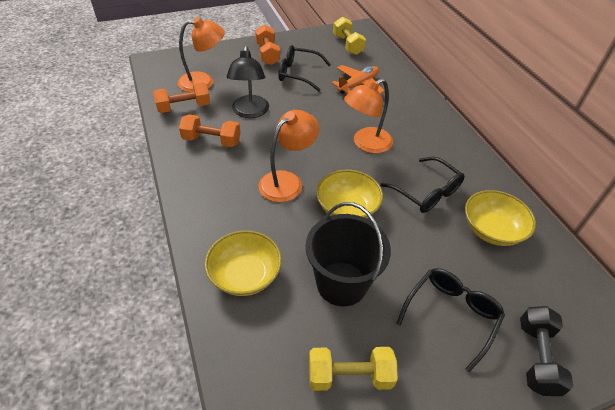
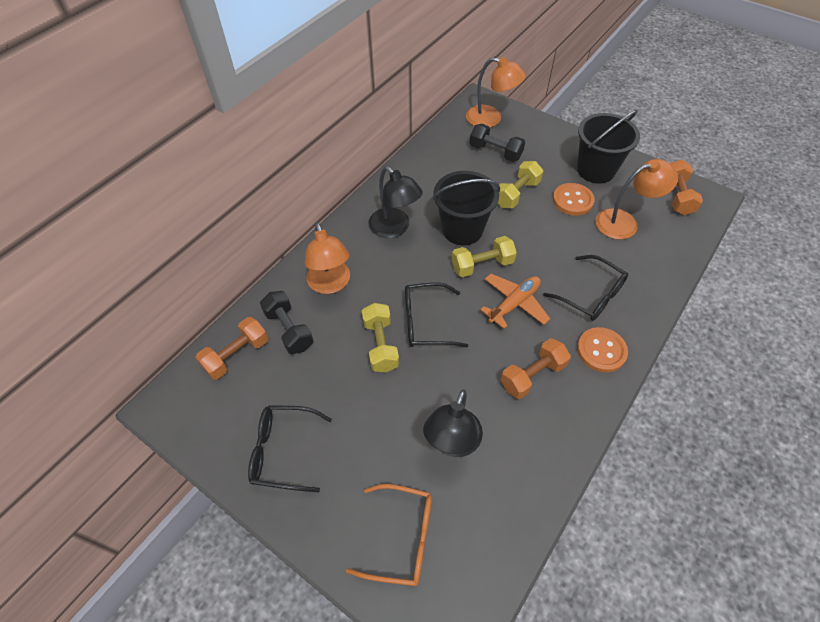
black bucket: [306,202,391,307] = 1 -> [433,171,500,246] [577,110,640,184] = 2
black dumbbell: [520,306,573,396] = 1 -> [260,291,314,354] [470,124,525,162] = 2
black lamp: [227,46,269,118] = 1 -> [369,166,423,238] [423,390,483,457] = 2
orange button: none = 0 -> [553,183,595,216] [577,327,628,373] = 2
orange glasses: none = 0 -> [346,484,432,586] = 1
yellow bowl: [205,230,282,296] [316,170,383,219] [465,190,536,246] = 3 -> none = 0
yellow dumbbell: [309,347,398,391] [333,17,366,55] = 2 -> [362,303,399,372] [452,236,517,277] [498,161,543,208] = 3

